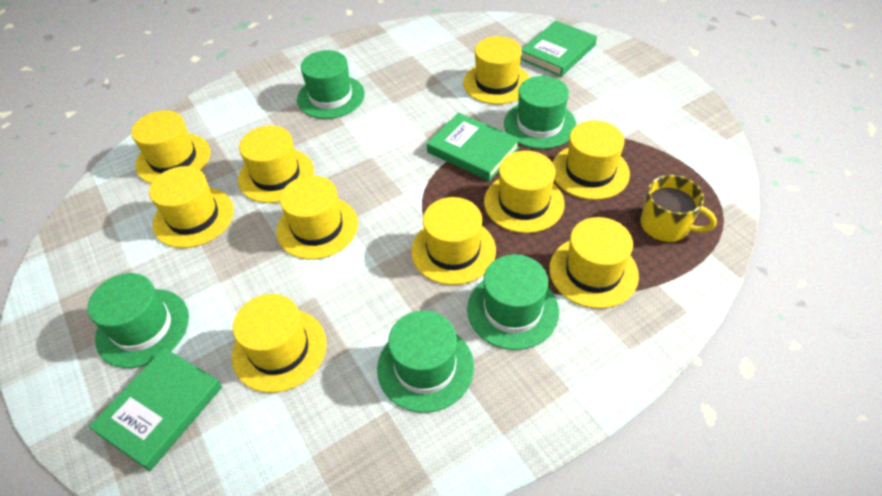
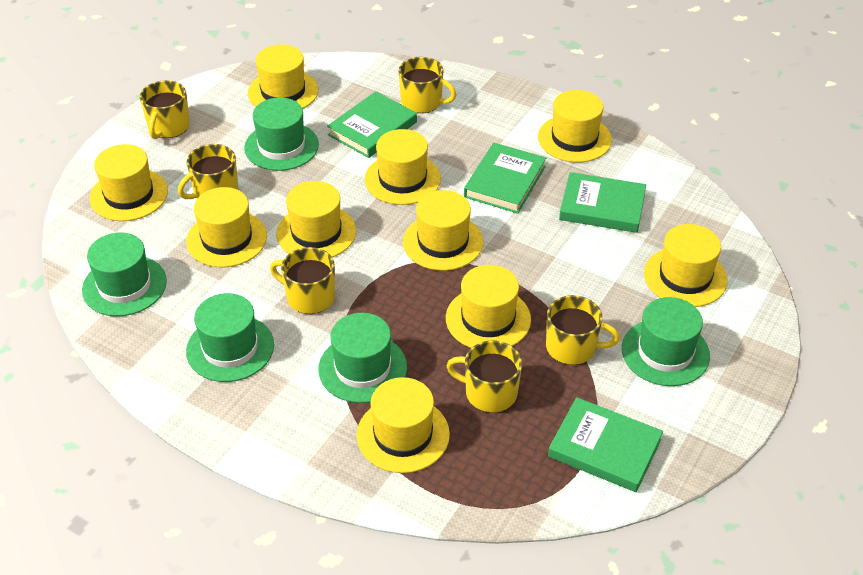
green book: [89,348,222,471] [427,112,520,181] [520,20,597,77] = 3 -> [327,91,417,158] [464,143,546,213] [548,397,663,492] [559,172,646,233] = 4
yellow mug: [641,175,717,242] = 1 -> [140,80,190,139] [178,144,238,199] [270,247,335,314] [399,57,457,113] [446,341,522,413] [546,295,620,365] = 6

